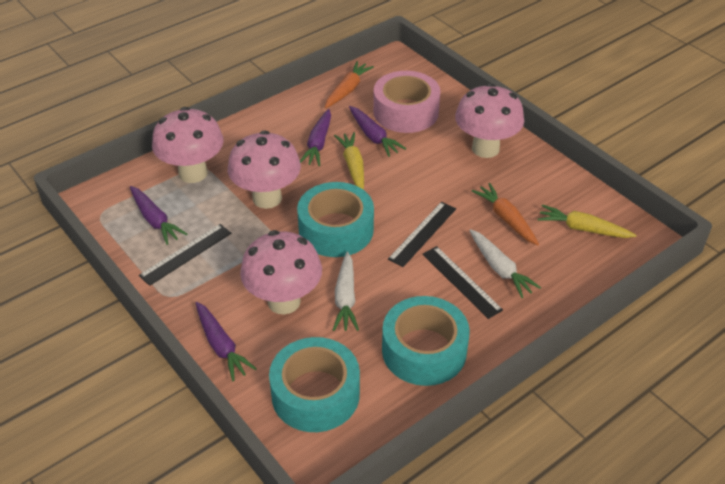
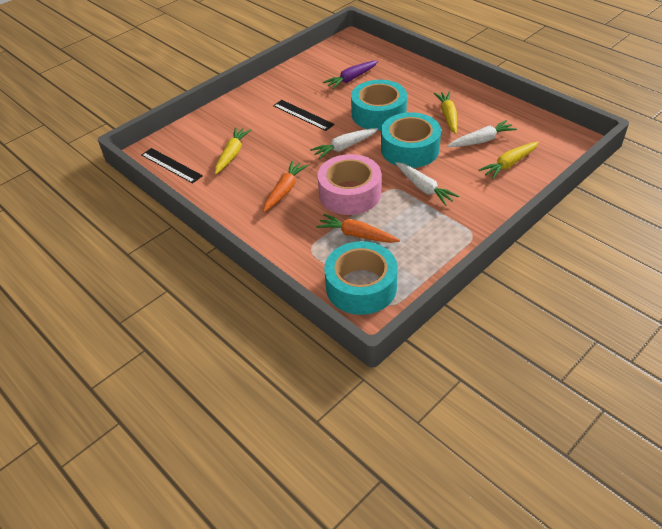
black ruler: [139,224,231,286] [388,202,456,267] [422,246,503,319] = 3 -> [141,148,203,183] [273,100,335,131] = 2
pink mushroom: [152,107,224,183] [228,130,301,209] [240,230,322,314] [455,83,524,158] = 4 -> none = 0
purple carrot: [130,186,187,245] [196,302,257,381] [300,109,331,166] [349,106,406,157] = 4 -> [323,60,378,89] = 1
white carrot: [333,252,359,331] [469,229,541,298] = 2 -> [310,128,378,159] [396,162,459,206] [448,120,517,147] = 3
yellow carrot: [334,132,364,190] [537,205,636,238] = 2 -> [215,127,251,174] [433,91,457,134] [479,142,539,180] = 3

